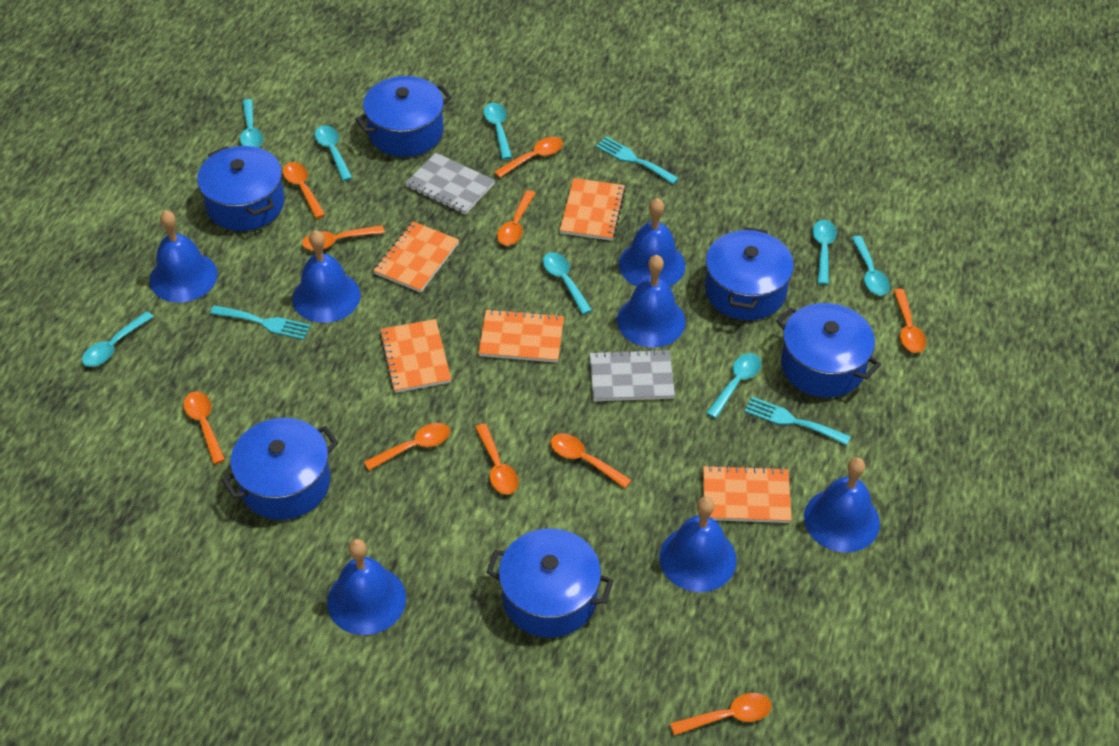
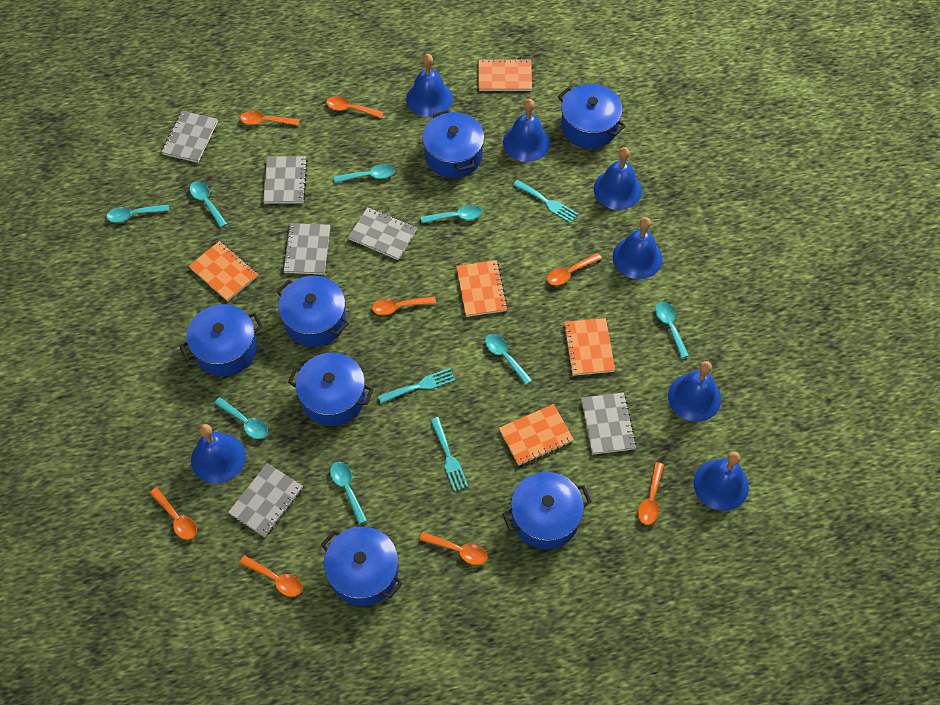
blue pot: [197,146,284,231] [221,418,338,520] [355,76,452,157] [486,529,614,638] [705,227,794,320] [777,303,881,398] = 6 -> [179,304,263,376] [276,276,349,347] [288,353,373,426] [321,527,403,606] [422,110,485,178] [502,472,592,549] [558,84,626,149] = 7
grey notebook: [405,152,495,215] [590,349,675,401] = 2 -> [161,111,218,163] [228,463,303,537] [263,156,308,204] [283,223,330,275] [348,207,417,260] [581,392,637,455] = 6
orange spoon: [183,391,225,464] [283,162,325,219] [302,226,385,251] [364,423,450,470] [475,424,519,495] [494,137,563,178] [497,190,536,245] [551,434,632,488] [670,693,772,736] [893,289,926,353] = 10 -> [150,487,197,540] [240,111,300,126] [240,555,303,597] [326,96,384,118] [372,296,436,315] [420,532,488,565] [547,253,602,286] [638,462,664,525] = 8

